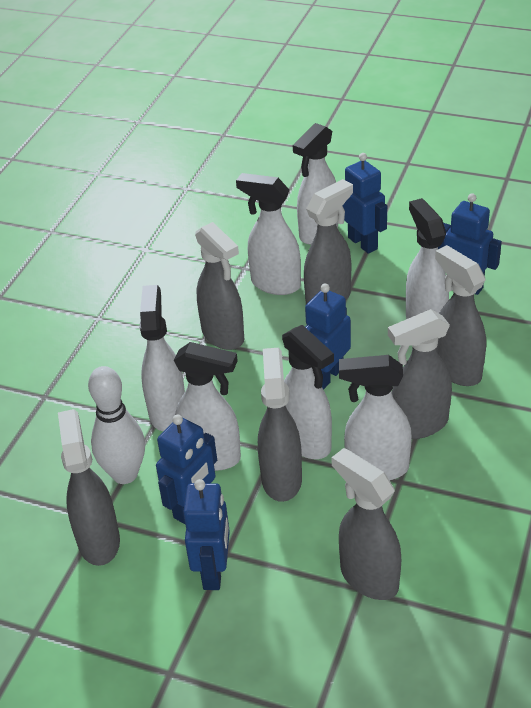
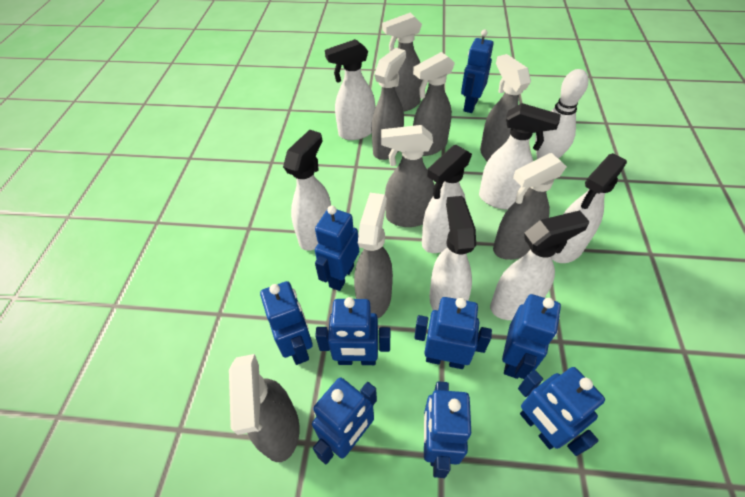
blue robot: [156,414,217,524] [183,479,230,590] [305,284,351,390] [343,153,387,254] [438,193,502,295] = 5 -> [260,281,313,365] [312,377,377,464] [315,206,359,291] [315,297,390,365] [414,297,492,369] [424,381,471,478] [461,29,494,113] [502,294,561,379] [518,367,605,456] = 9
grey spray bottle: [58,409,120,566] [195,222,244,350] [258,348,302,502] [304,179,353,304] [331,448,401,600] [388,309,452,439] [435,245,486,386] = 7 -> [229,354,300,462] [354,193,393,318] [372,48,406,160] [381,125,435,227] [382,13,422,111] [413,52,455,156] [480,54,531,161] [493,153,567,260] = 8

